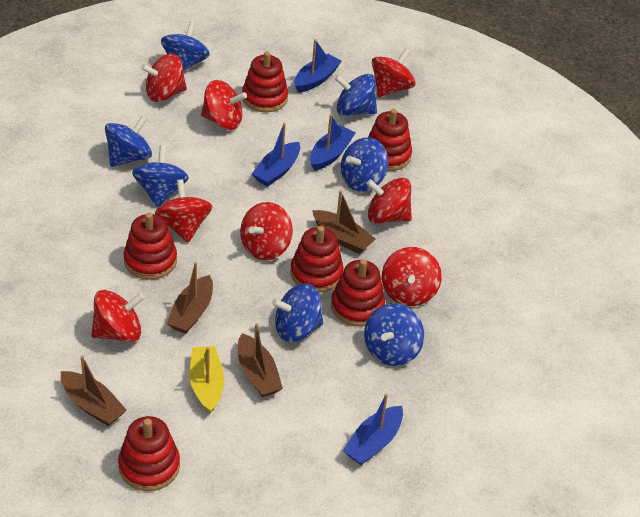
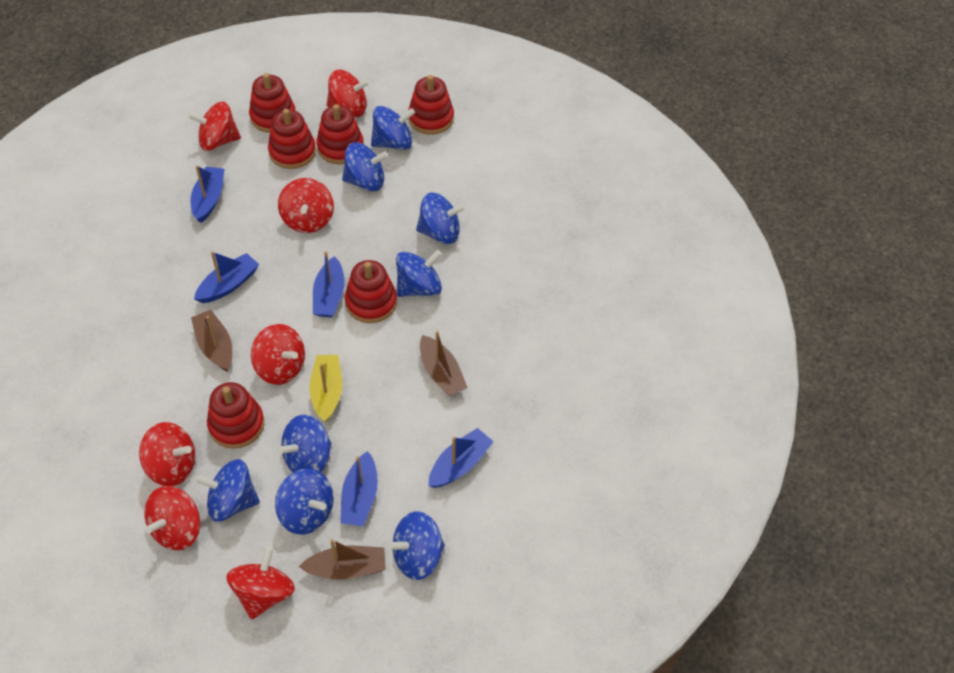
blue boat: [252,123,300,186] [294,39,342,93] [310,114,356,171] [343,393,403,465] = 4 -> [191,165,224,223] [194,251,259,303] [313,251,345,317] [340,451,378,526] [429,428,494,488] = 5
blue spinning top: [105,115,152,167] [132,145,189,207] [161,21,210,72] [272,283,323,342] [335,74,377,116] [341,137,389,192] [364,303,424,366] = 7 -> [195,459,260,522] [275,469,334,535] [278,415,331,473] [342,142,388,192] [371,106,415,150] [387,511,445,580] [396,250,442,297] [416,192,466,244] = 8
brown boat: [61,356,127,426] [167,262,213,334] [238,323,283,397] [312,190,376,254] = 4 -> [191,310,232,372] [299,539,386,580] [420,331,468,396] = 3
red spinning top: [91,290,145,342] [141,54,187,102] [155,179,213,243] [201,80,247,130] [240,202,293,260] [366,178,412,224] [372,48,416,97] [382,247,442,306] = 8 -> [139,422,195,486] [144,486,200,550] [188,102,241,151] [226,547,295,619] [251,324,305,385] [278,178,334,233] [327,70,370,117] = 7

